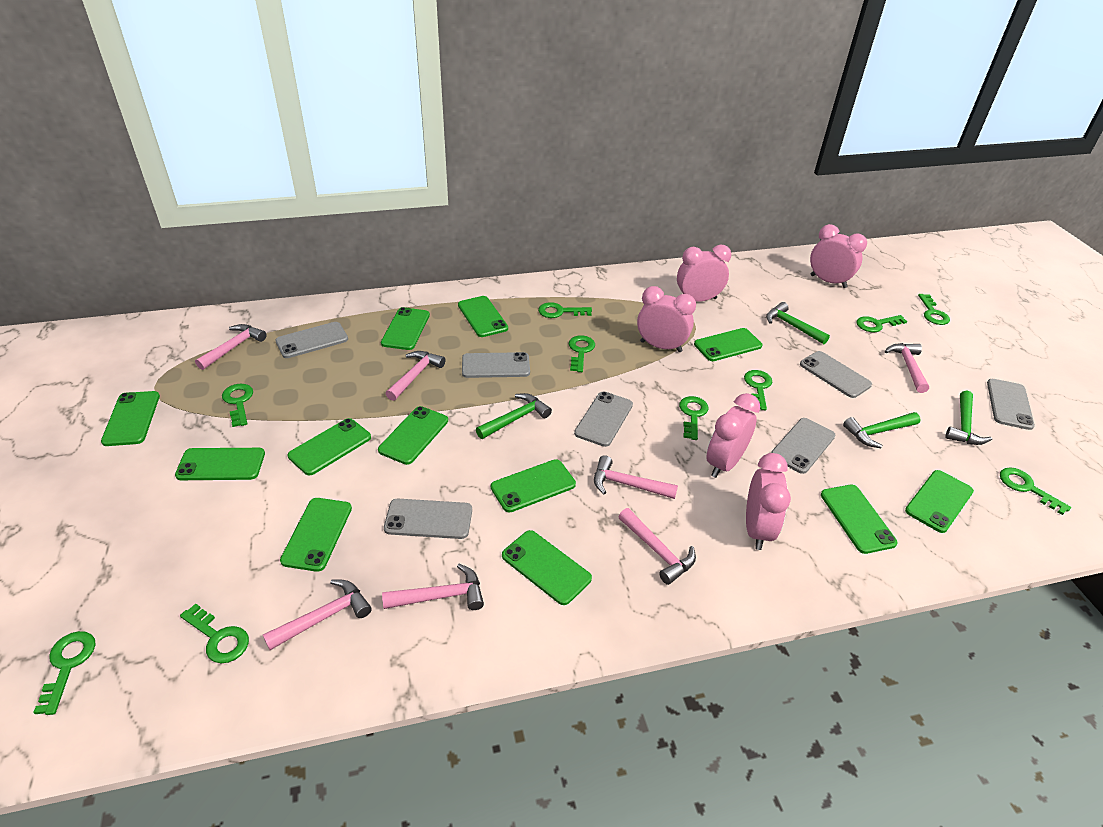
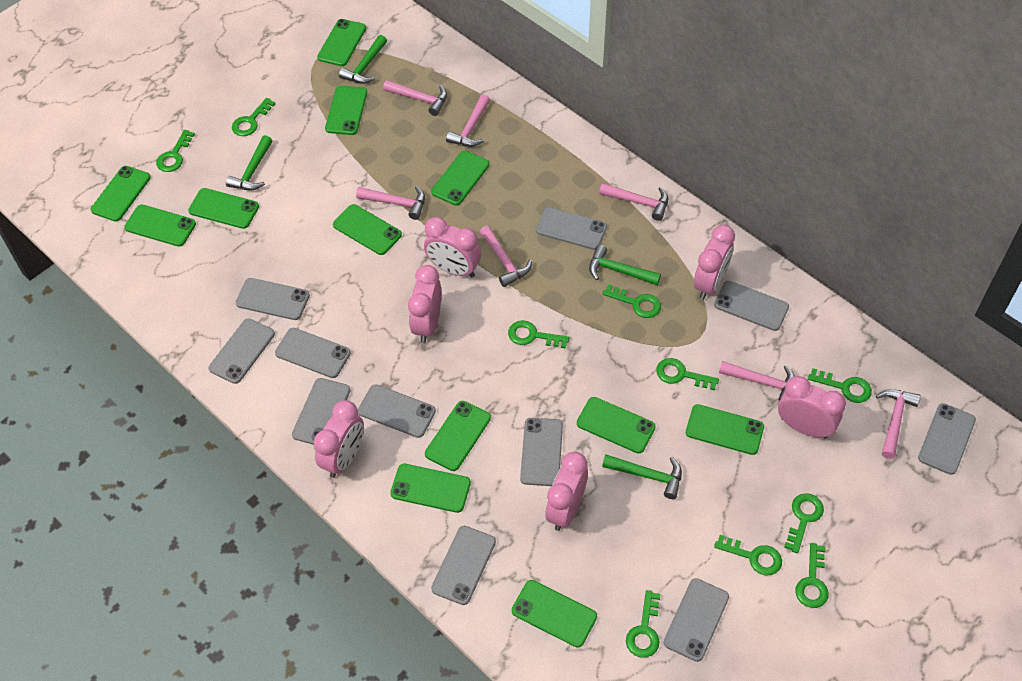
grey phone: [275,322,348,358] [384,499,472,539] [462,352,530,378] [574,392,633,447] [771,418,835,474] [800,351,872,398] [987,379,1035,430] = 7 -> [209,319,275,384] [236,278,310,320] [275,328,351,378] [292,378,351,445] [358,384,436,438] [431,526,496,605] [520,418,563,486] [536,207,607,250] [663,578,729,662] [714,281,789,331] [918,403,976,475] = 11
pink clock: [637,286,696,352] [677,245,731,301] [706,393,760,478] [746,453,791,550] [810,224,867,288] = 5 -> [314,400,364,478] [408,265,441,343] [424,217,481,278] [545,452,588,531] [694,225,735,300] [778,376,846,438] = 6

